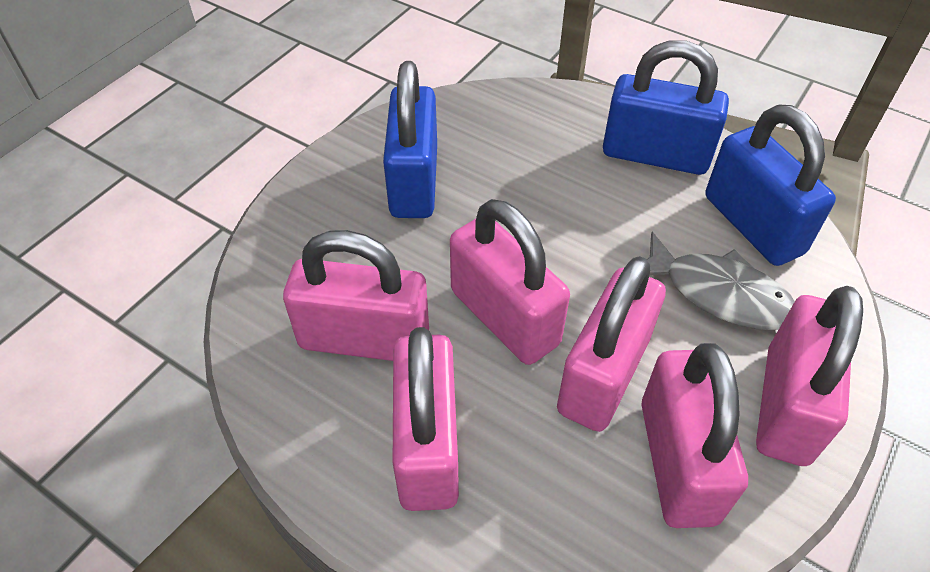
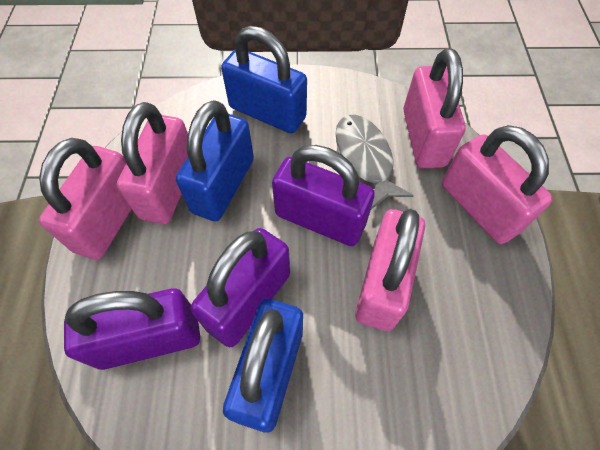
pink padlock: [283,230,429,361] [393,327,459,511] [450,199,570,365] [557,256,666,432] [641,343,748,528] [756,286,863,466] = 6 -> [39,138,131,260] [117,102,188,224] [355,209,425,331] [403,48,466,168] [442,125,553,244] = 5
purple padlock: none = 0 -> [64,288,200,370] [191,228,290,347] [272,145,375,246] = 3

